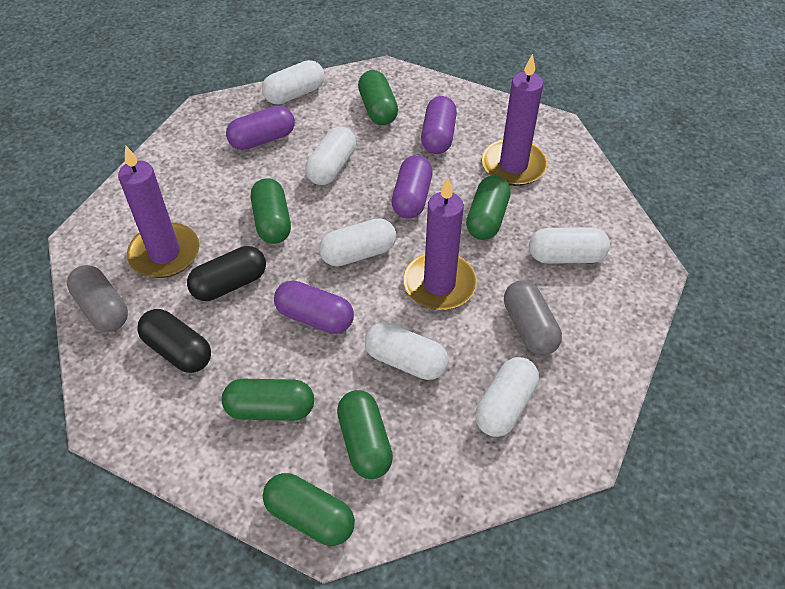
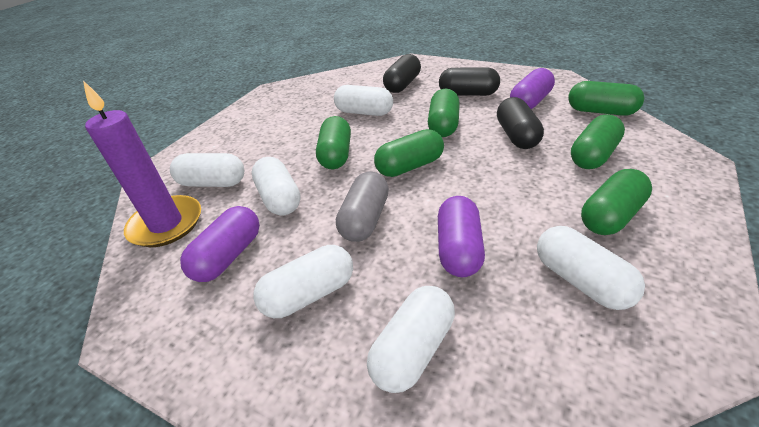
black capsule: [137,309,211,373] [187,246,266,301] = 2 -> [383,54,421,93] [439,68,500,96] [497,97,544,149] = 3
grey capsule: [67,265,128,332] [504,280,562,356] = 2 -> [336,171,389,242] = 1
purple candle: [118,145,199,278] [403,178,477,310] [482,54,547,186] = 3 -> [83,81,201,247] = 1
purple capsule: [226,106,295,150] [274,280,354,334] [392,155,433,219] [421,96,457,154] = 4 -> [180,206,260,282] [438,196,485,277] [510,68,555,109] = 3

